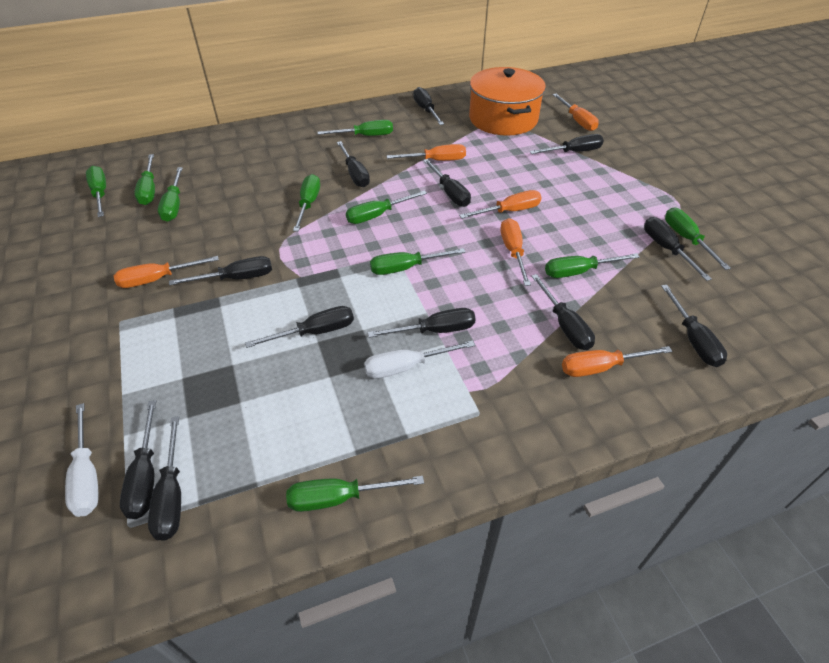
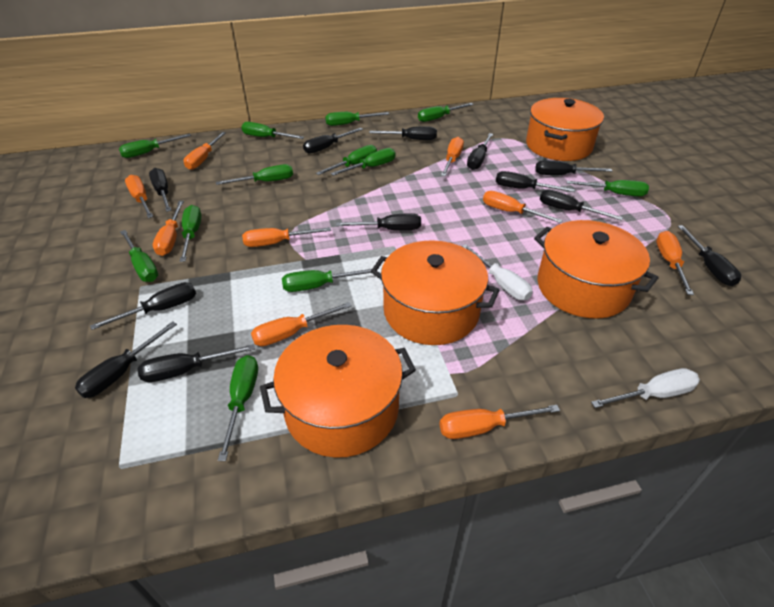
green screwdriver: [86,166,106,217] [134,154,155,205] [158,167,183,222] [286,476,424,512] [293,174,320,231] [317,120,393,136] [346,190,427,224] [370,248,465,275] [545,253,640,278] [665,207,731,270] = 10 -> [119,134,191,158] [120,230,158,282] [180,205,202,262] [216,164,293,185] [218,355,258,461] [241,122,304,139] [282,269,372,292] [316,145,377,175] [325,112,389,126] [331,148,395,176] [418,103,474,122] [567,180,649,197] = 12
orange pot: [469,67,546,136] = 1 -> [260,325,416,458] [371,240,499,345] [526,98,604,161] [534,220,659,319] = 4
orange screwdriver: [114,256,219,288] [387,144,466,161] [459,190,542,218] [501,218,531,286] [553,94,599,131] [562,346,672,377] = 6 -> [125,175,153,218] [153,201,184,256] [184,132,226,170] [242,227,331,247] [251,302,352,346] [440,405,560,439] [441,137,464,176] [483,191,563,223] [656,231,694,295] = 9

